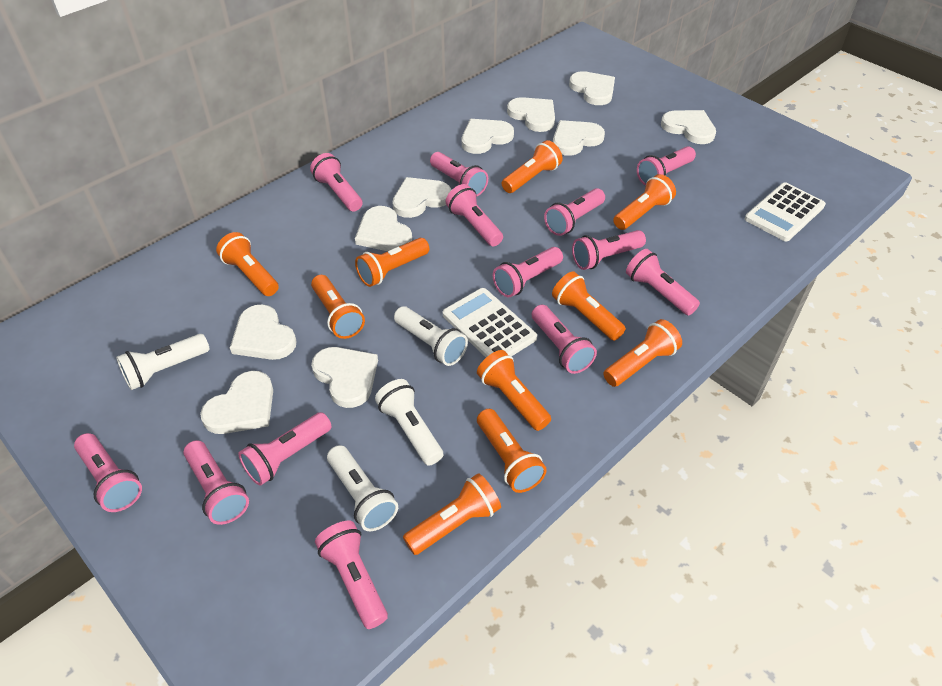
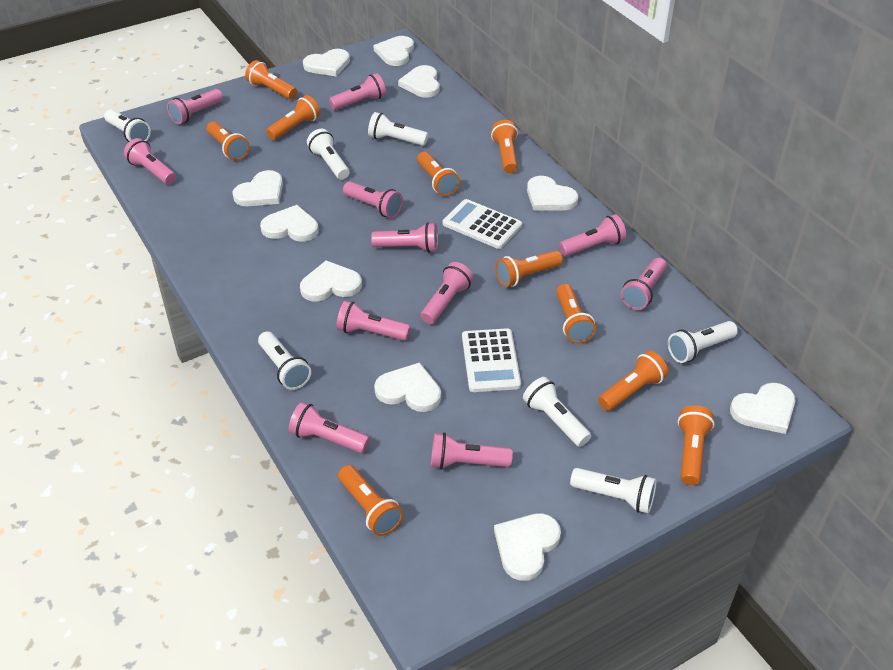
pink flashlight: [74,433,142,512] [183,440,249,525] [238,412,331,486] [310,153,363,212] [315,521,388,629] [430,152,488,197] [446,184,503,246] [493,247,563,297] [532,305,597,374] [544,188,605,236] [572,230,646,270] [626,249,700,316] [637,146,696,186] = 13 -> [124,138,176,185] [167,89,223,124] [289,402,370,453] [329,73,386,110] [336,301,411,341] [343,181,403,218] [371,222,438,253] [421,262,473,324] [431,432,513,469] [559,214,626,256] [621,258,667,310] = 11
white flashlight: [116,334,210,390] [327,445,398,531] [375,379,443,466] [394,306,468,366] = 4 -> [104,109,151,142] [258,331,311,390] [307,129,350,180] [368,112,428,146] [523,377,591,447] [570,468,656,513] [668,321,738,363] = 7

